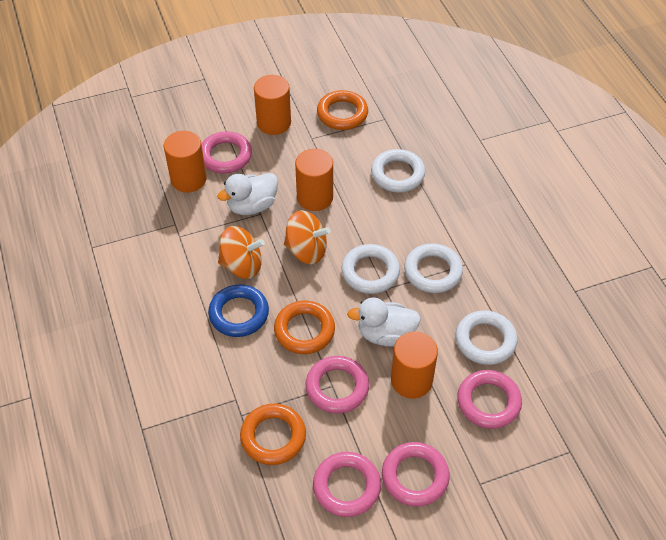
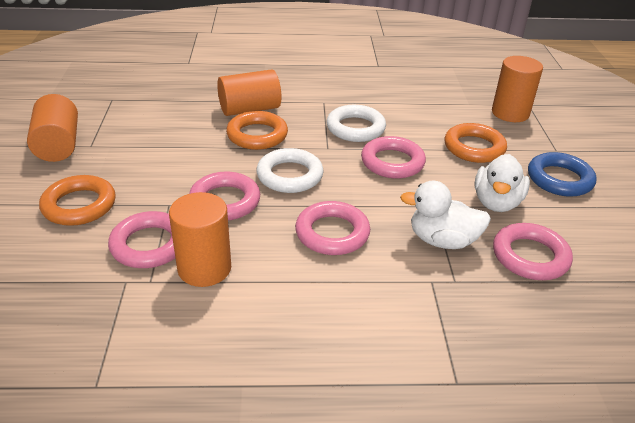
orange spinning top: [218,226,265,279] [284,210,331,264] = 2 -> none = 0
white ring: [341,244,400,294] [371,149,425,192] [404,243,463,293] [456,310,517,365] = 4 -> [256,148,324,193] [327,105,386,142] = 2

